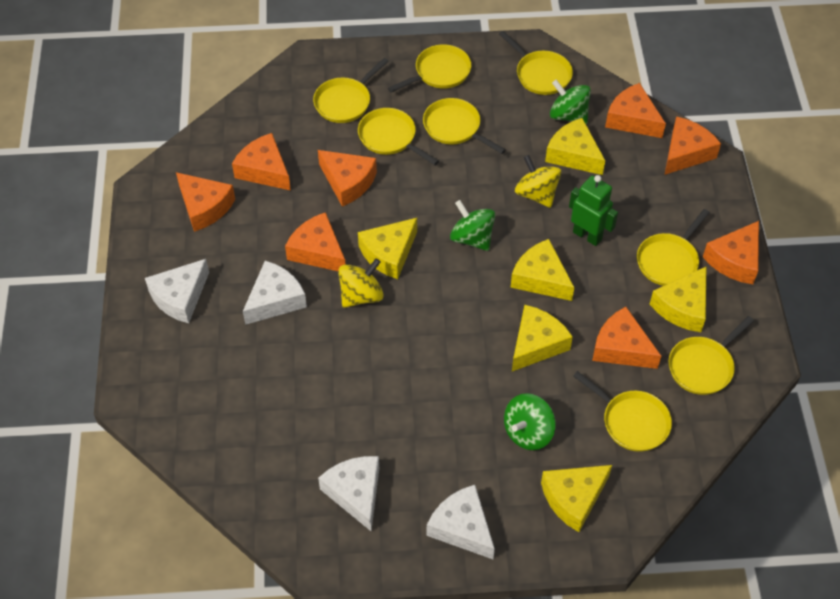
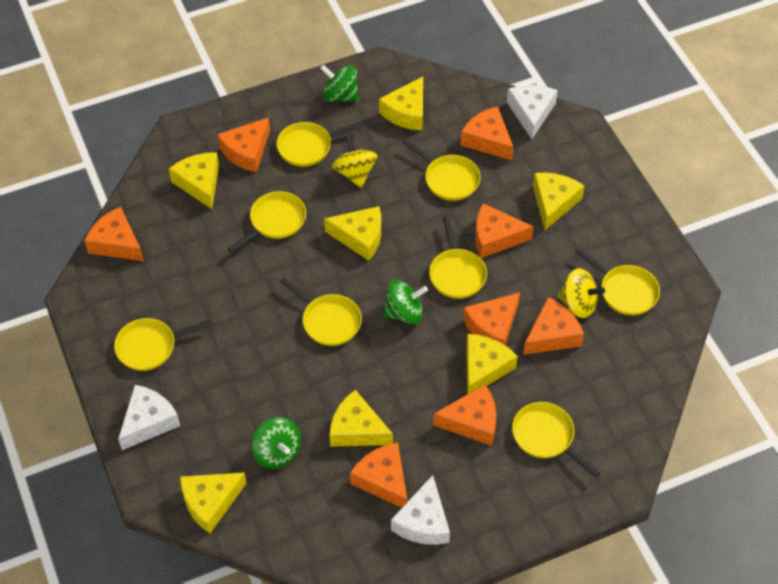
green robot: [569,175,618,246] = 1 -> none = 0
white cheese: [145,259,209,323] [243,261,307,325] [318,456,379,531] [427,485,495,559] = 4 -> [118,385,180,450] [391,475,450,545] [507,85,558,139] = 3
yellow cheese: [358,218,417,279] [510,239,575,301] [512,305,573,372] [541,465,612,532] [545,118,605,175] [650,267,706,332] = 6 -> [169,152,219,209] [180,472,247,533] [324,206,381,261] [330,390,393,447] [379,77,423,131] [466,334,518,394] [533,172,585,230] = 7

